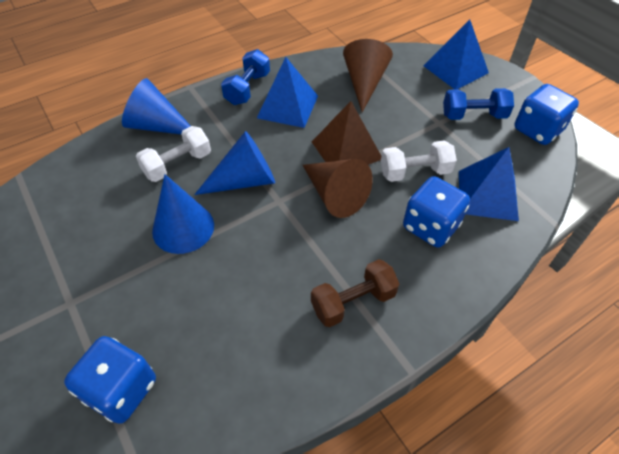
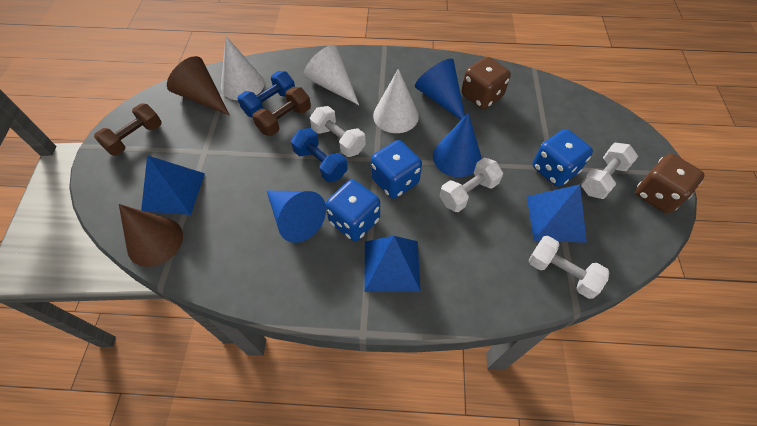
brown dice: none = 0 -> [461,57,511,109] [636,154,704,213] = 2
brown dumbbell: [311,259,399,327] = 1 -> [94,103,162,156] [252,87,311,136] = 2
brown pyramid: [312,101,381,165] = 1 -> none = 0
white cone: none = 0 -> [221,37,265,100] [303,45,359,105] [373,69,419,133] = 3
white dumbbell: [136,126,211,182] [381,140,457,182] = 2 -> [310,106,366,157] [440,158,503,212] [529,236,609,299] [581,143,638,199] = 4

